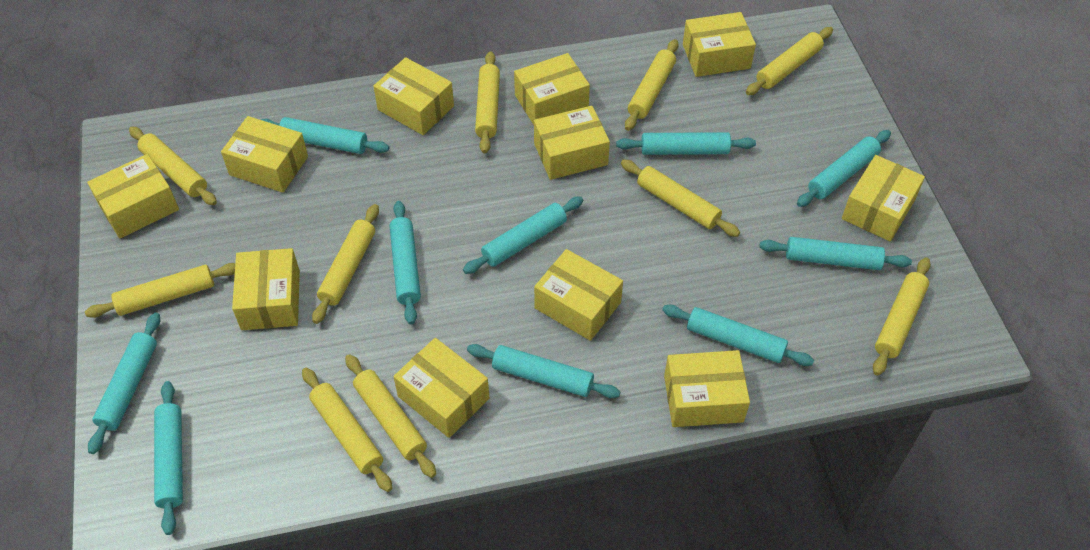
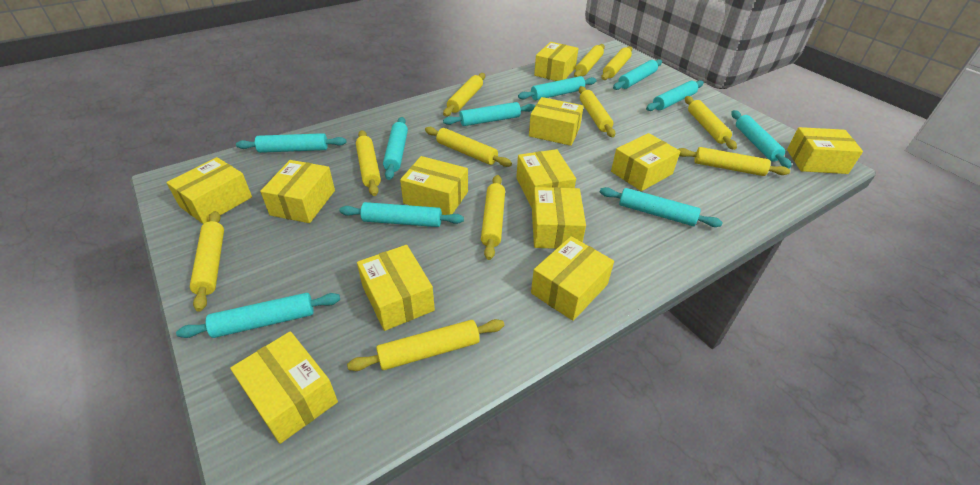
yellow box: [87,154,179,239] [221,116,308,193] [232,248,300,330] [374,57,454,135] [393,338,489,438] [514,53,590,125] [534,106,610,180] [534,249,623,341] [664,350,750,427] [683,12,756,77] [842,155,925,241] = 11 -> [166,157,252,224] [230,331,338,444] [260,160,335,223] [357,245,435,331] [400,156,468,215] [516,149,576,208] [529,97,584,146] [531,236,614,321] [532,187,586,249] [534,42,579,81] [611,133,680,191] [787,127,863,174] = 12
yellow rolling pin: [85,263,235,318] [129,127,217,205] [302,368,392,492] [312,204,379,324] [345,354,436,478] [475,51,500,153] [621,159,740,237] [625,39,679,131] [746,27,833,95] [873,257,931,375] = 10 -> [190,211,224,312] [347,319,504,371] [356,130,381,196] [425,127,512,167] [443,73,485,116] [481,175,505,260] [574,44,605,77] [579,86,615,137] [601,46,632,80] [678,147,790,176] [685,96,737,150] = 11

